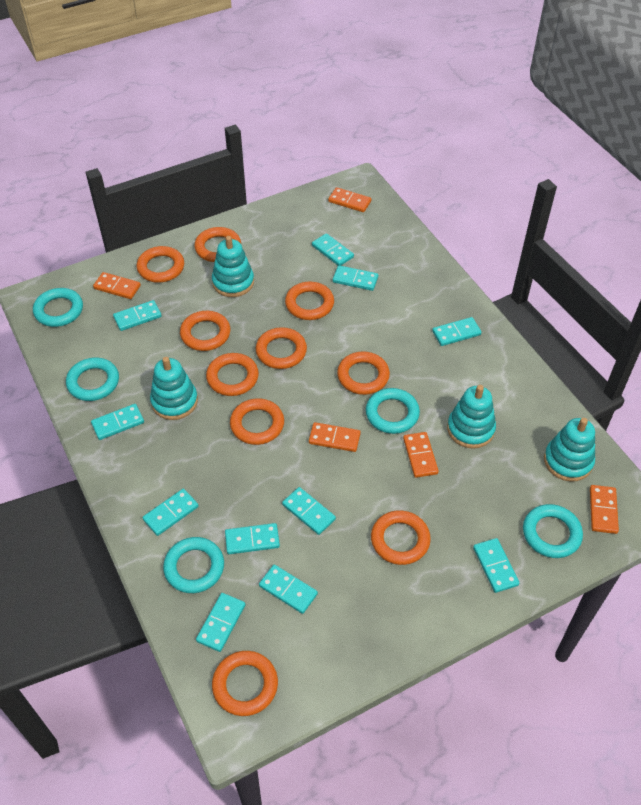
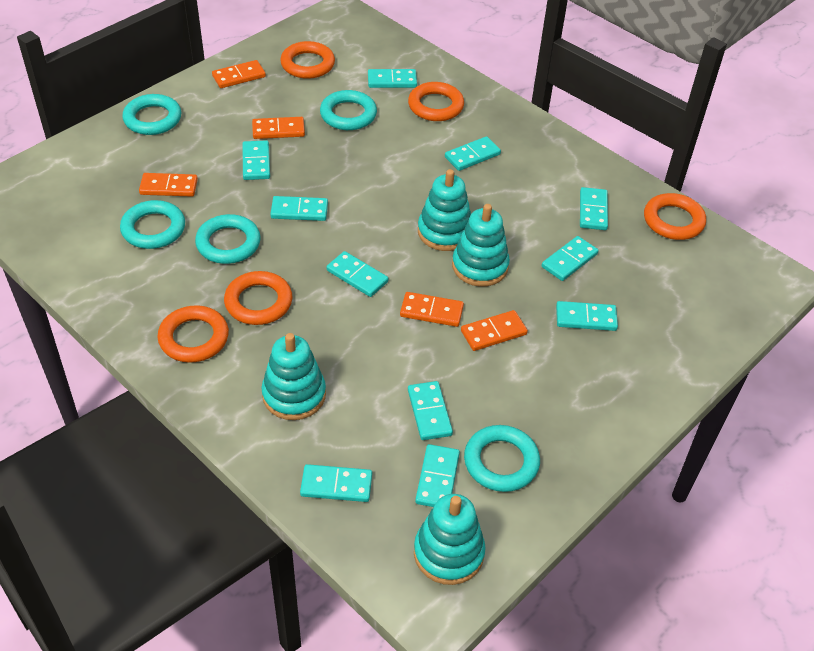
orange ring: [137,246,184,283] [180,311,230,351] [194,227,241,262] [206,353,259,396] [212,651,278,716] [230,398,284,445] [256,327,307,369] [285,282,334,320] [337,351,390,395] [371,510,431,565] = 10 -> [157,305,229,363] [224,271,292,325] [280,41,335,79] [408,82,464,121] [644,193,706,240] = 5

